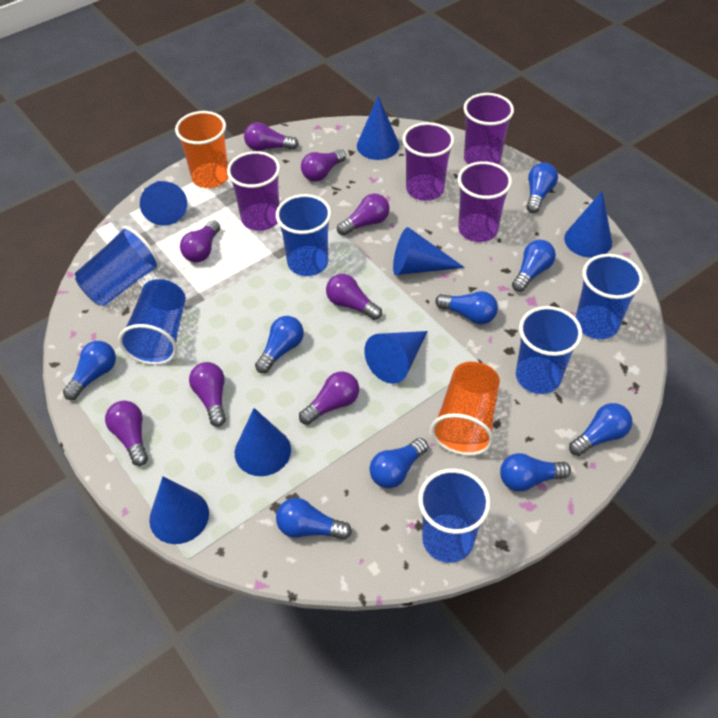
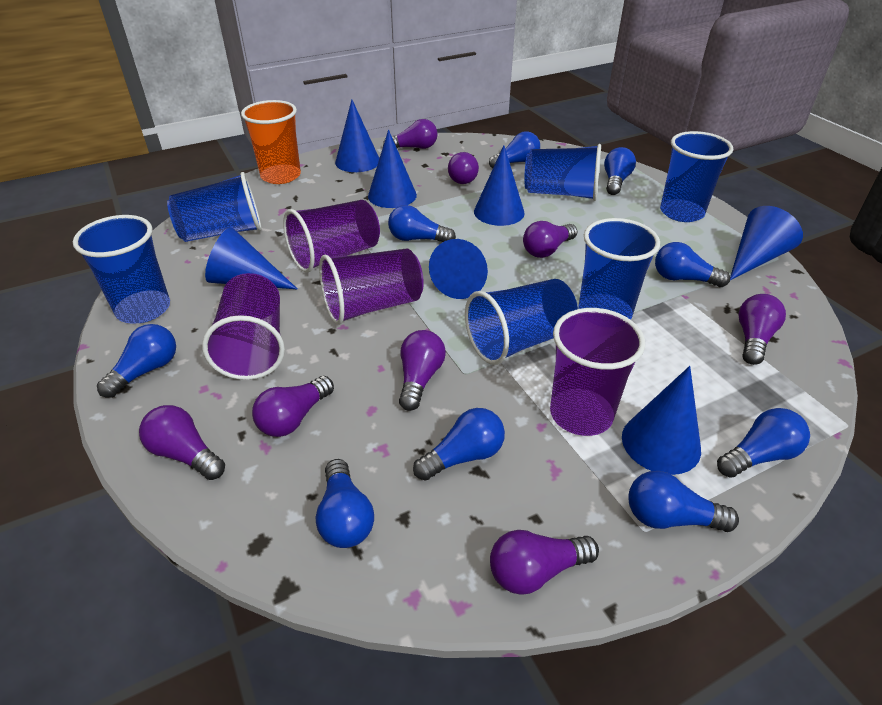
orange cup: [175,111,228,188] [430,362,500,456] = 2 -> [241,100,301,184] = 1

